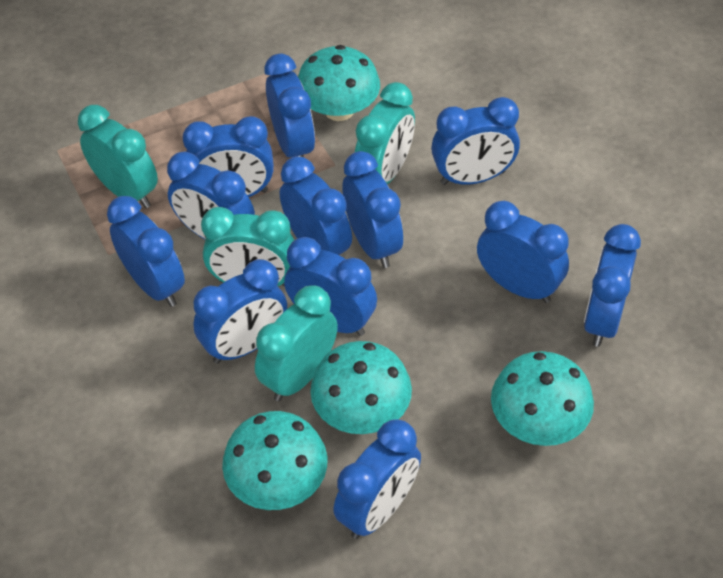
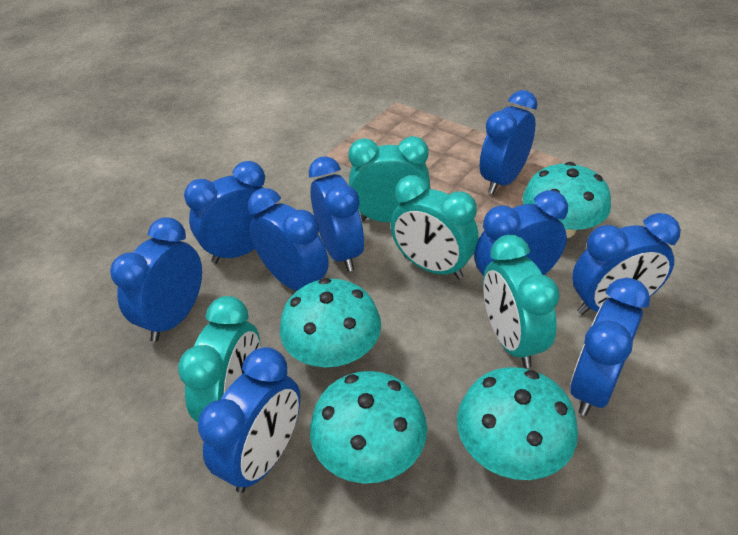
blue clock: [107,196,185,307] [167,152,255,239] [182,116,274,197] [193,259,287,364] [265,54,315,158] [280,156,352,255] [284,237,377,336] [333,419,421,539] [342,151,403,268] [431,97,520,185] [477,201,569,303] [584,224,641,347] = 12 -> [110,217,202,342] [184,161,265,264] [198,347,300,493] [248,188,329,291] [309,156,364,272] [475,190,568,276] [480,90,537,194] [570,277,650,416] [572,213,681,315] = 9

